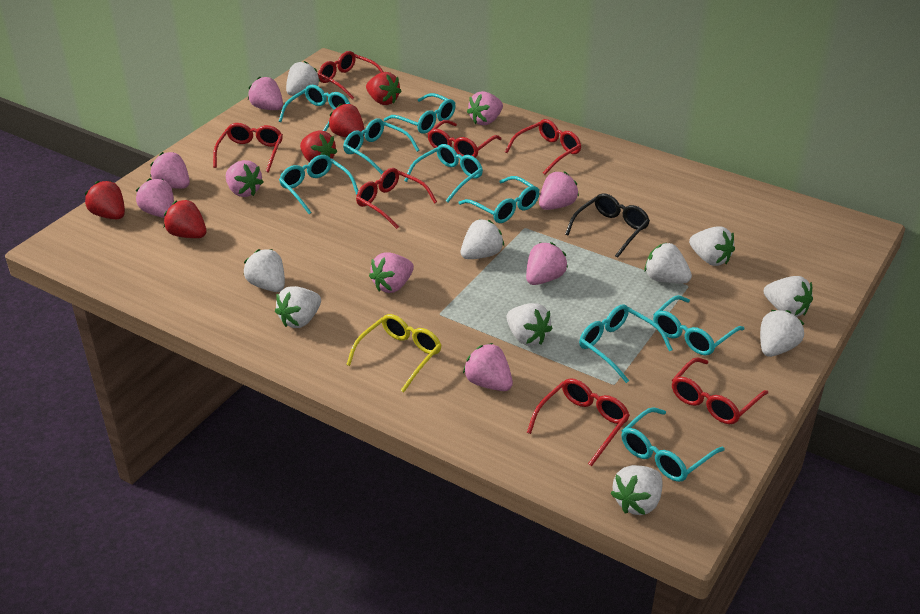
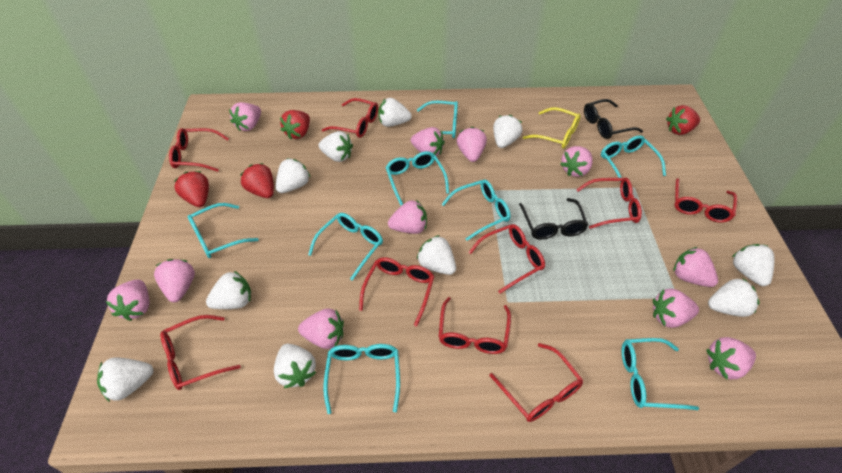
black glasses: [565,193,650,258] = 1 -> [519,198,588,240] [584,99,643,139] = 2
pink strawberry: [136,178,174,218] [150,152,190,189] [226,160,264,197] [248,77,283,110] [369,252,414,293] [463,343,513,391] [467,91,503,125] [526,242,568,285] [539,171,579,210] = 9 -> [105,279,149,321] [154,259,195,302] [229,102,261,131] [298,308,344,349] [388,200,427,234] [411,127,445,156] [457,127,487,162] [560,146,593,177] [653,288,699,328] [673,247,718,287] [706,337,756,379] = 11
red glasses: [213,123,283,173] [318,51,383,100] [356,168,437,229] [428,120,501,158] [505,119,581,175] [527,378,630,466] [672,357,768,424] = 7 -> [160,315,241,390] [169,128,229,172] [322,98,378,138] [359,257,434,327] [438,297,511,354] [468,224,545,293] [489,343,584,422] [576,178,642,229] [674,178,737,222] = 9
red strawberry: [85,181,125,219] [164,200,206,238] [300,130,337,162] [328,103,365,137] [366,72,402,105] = 5 -> [174,171,209,207] [240,163,274,198] [280,110,310,139] [666,105,700,135] = 4
turquoise glasses: [279,85,350,131] [279,155,358,214] [343,119,419,174] [384,93,455,134] [404,144,483,202] [459,176,539,223] [579,304,673,383] [621,407,725,482] [653,295,745,355] = 9 -> [187,203,258,258] [308,213,383,281] [323,344,400,414] [385,151,449,206] [417,101,458,138] [442,180,511,241] [601,135,666,182] [622,338,699,410] = 8

